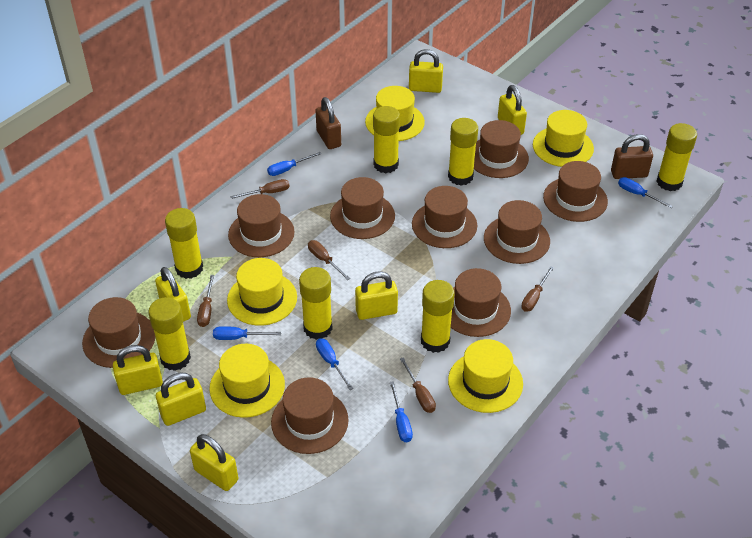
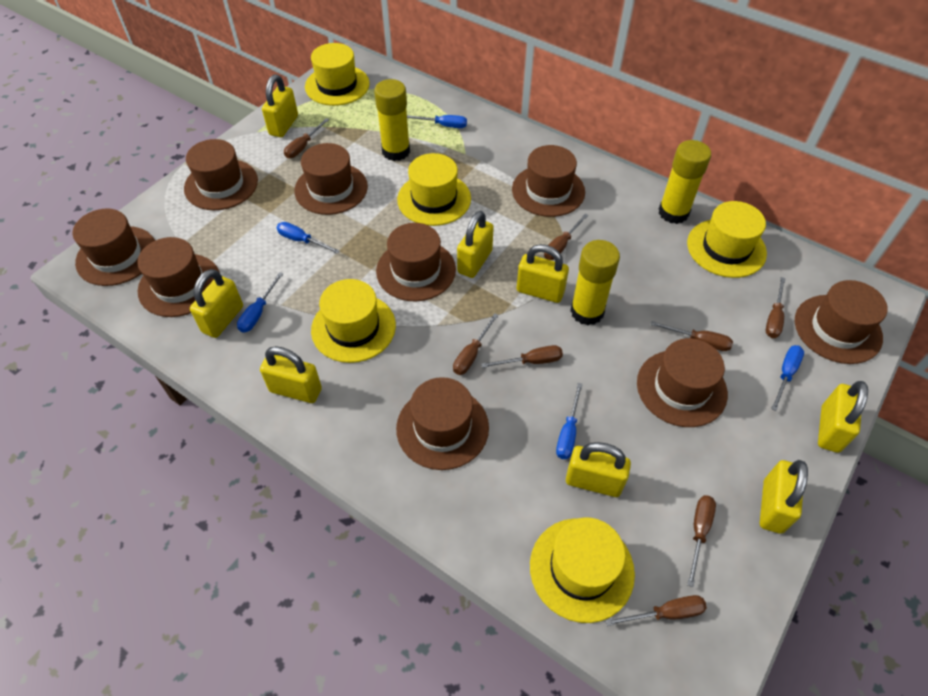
brown padlock: [315,97,341,149] [611,134,653,179] = 2 -> none = 0
brown screwdriver: [197,275,214,327] [231,179,290,199] [308,240,350,280] [400,357,436,413] [521,266,554,312] = 5 -> [284,118,329,158] [453,313,499,375] [481,345,563,368] [544,213,589,260] [606,595,707,626] [651,321,733,351] [687,495,716,587] [766,277,786,338] = 8
yellow glue stick: [148,297,191,371] [165,208,203,279] [299,267,333,340] [373,106,400,173] [421,280,454,353] [448,118,478,186] [656,123,697,191] = 7 -> [374,79,410,161] [570,240,620,325] [659,140,711,224] = 3
yellow padlock: [113,345,163,395] [155,267,191,322] [156,373,206,426] [190,434,238,491] [355,272,398,320] [409,49,443,93] [498,85,527,135] = 7 -> [190,269,243,338] [260,346,322,403] [262,75,298,137] [457,211,494,278] [517,244,569,303] [566,442,631,497] [760,460,808,534] [818,381,868,453] = 8

